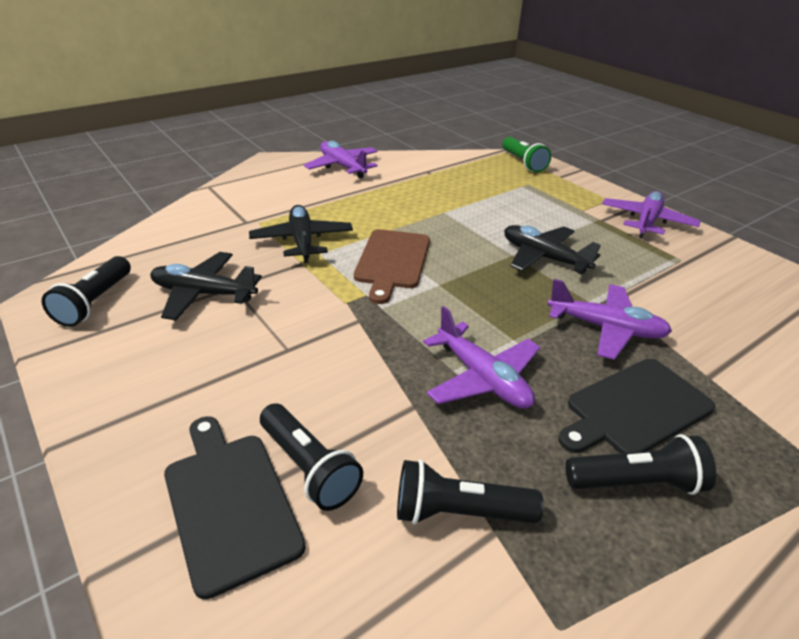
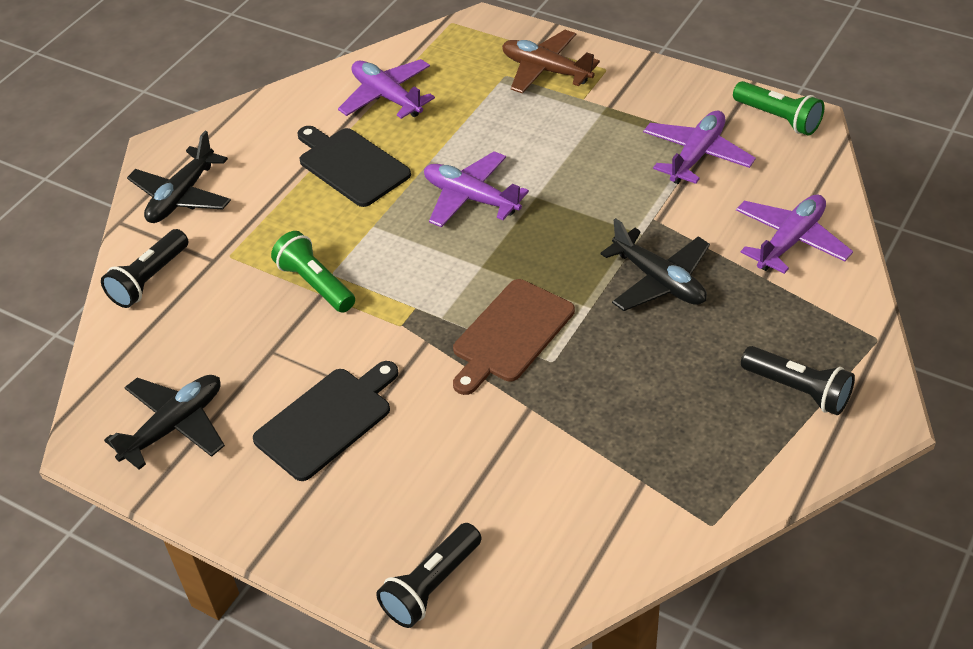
black flashlight: [42,256,131,327] [260,403,363,511] [397,460,544,524] [566,434,716,495] = 4 -> [101,229,188,308] [376,523,482,628] [741,346,855,415] = 3
brown plane: none = 0 -> [502,30,600,94] = 1
green flashlight: [502,137,551,172] = 1 -> [271,231,355,313] [733,81,825,135] = 2

